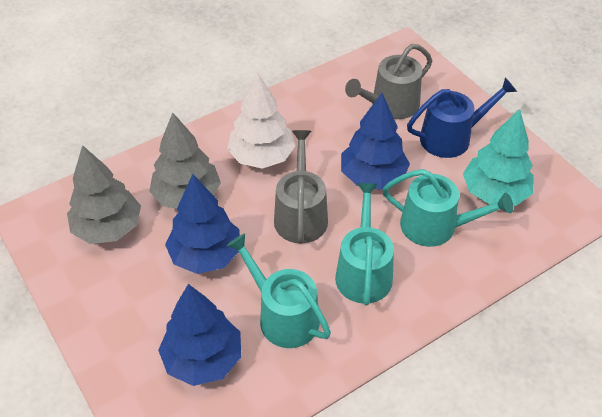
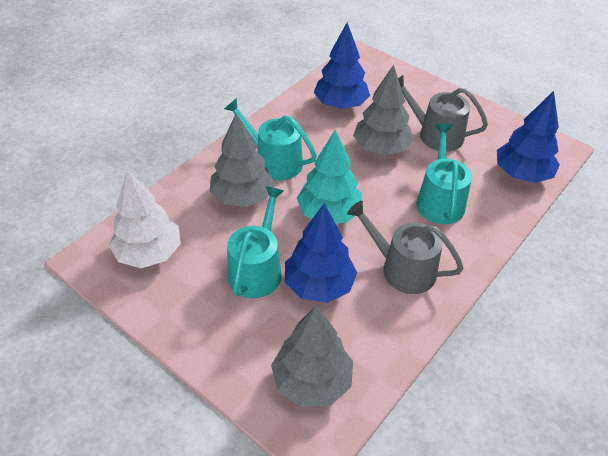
blue watering can: [407,77,517,158] = 1 -> none = 0
grey tree: [67,145,141,244] [149,112,221,209] = 2 -> [210,113,275,207] [271,305,353,407] [353,65,414,155] = 3

